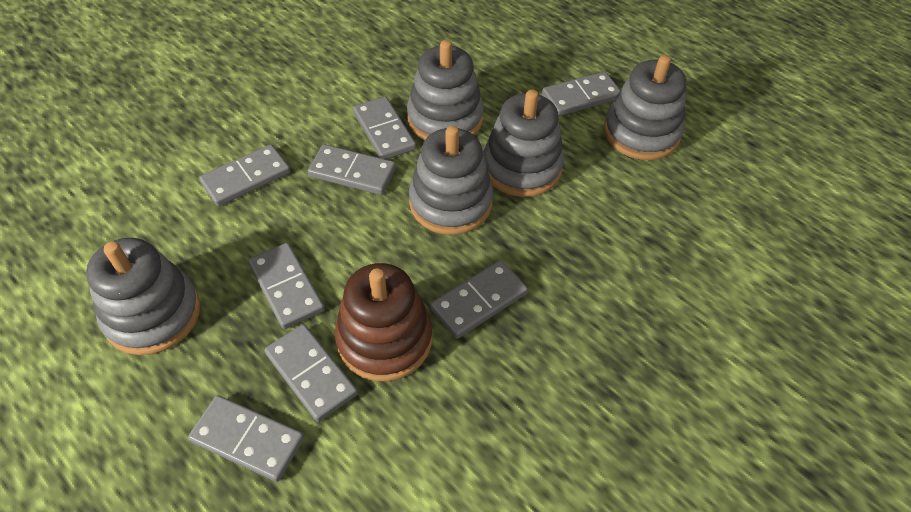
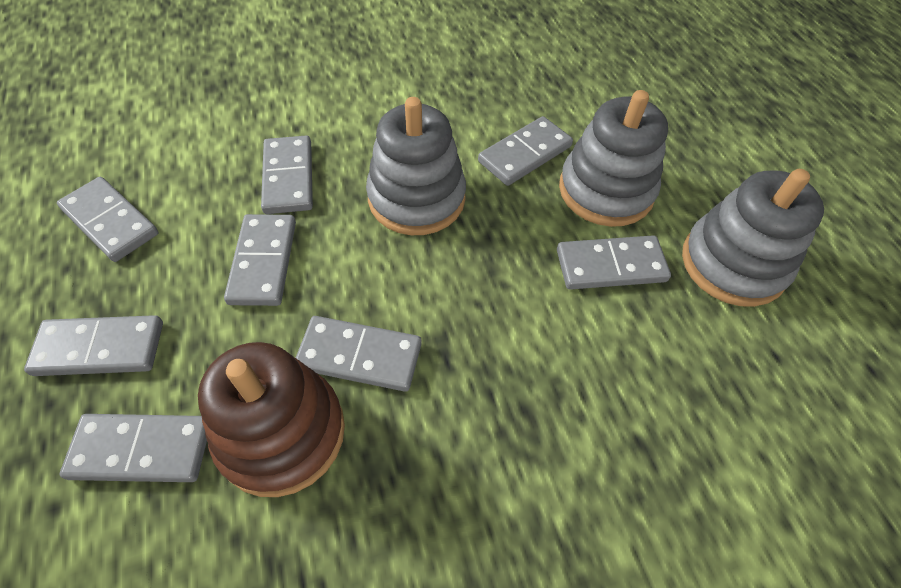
grey stacking toy: [86,238,200,355] [407,40,484,141] [409,126,493,235] [483,90,564,197] [604,55,687,160] = 5 -> [366,97,466,235] [559,90,668,227] [682,169,824,307] = 3

